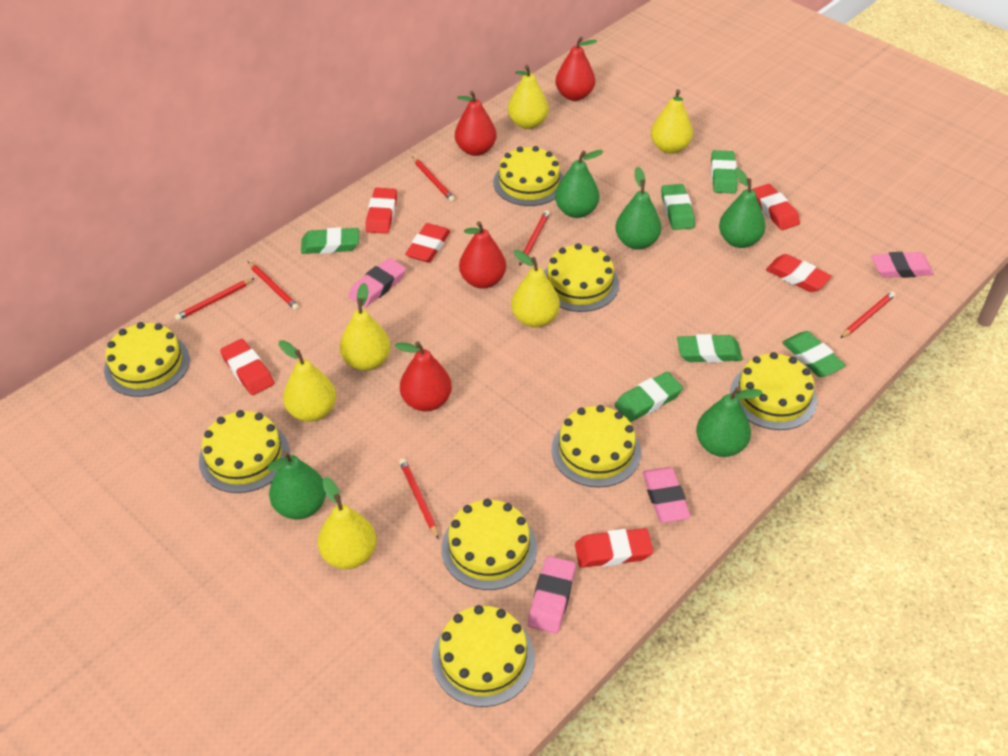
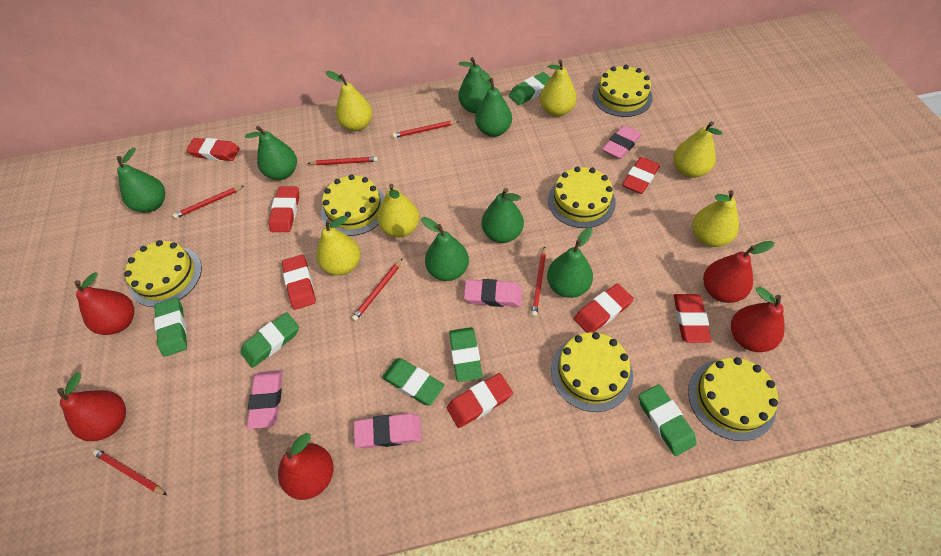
green pear: [268,451,326,519] [555,150,604,218] [615,167,661,250] [696,387,763,457] [719,168,766,248] = 5 -> [117,148,165,212] [245,126,297,180] [421,217,469,281] [458,57,492,114] [475,70,512,137] [482,188,524,243] [547,227,593,298] = 7
red eraser: [220,339,274,395] [366,188,397,234] [405,223,450,263] [575,528,653,568] [752,184,800,230] [766,254,831,292] = 6 -> [186,138,240,161] [269,186,299,232] [282,255,316,310] [447,373,513,428] [574,284,634,333] [622,157,660,194] [674,294,711,343] = 7
red pear: [395,341,452,411] [455,91,497,156] [459,221,506,289] [556,37,597,101] = 4 -> [57,373,126,441] [74,272,134,335] [278,433,334,500] [703,241,775,303] [731,287,784,352] = 5
yellow cake: [104,322,190,397] [199,410,290,493] [432,605,535,707] [441,499,537,590] [493,146,564,206] [544,243,619,312] [552,405,641,487] [730,352,817,430] = 8 -> [124,240,202,307] [321,174,385,236] [548,167,616,228] [551,332,633,412] [593,65,653,117] [688,357,778,441] = 6

